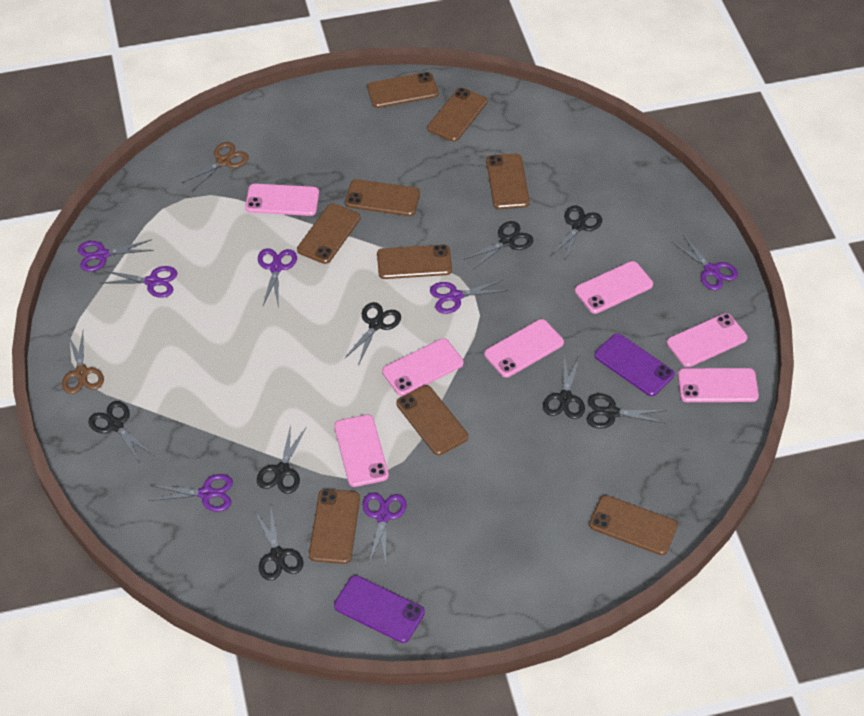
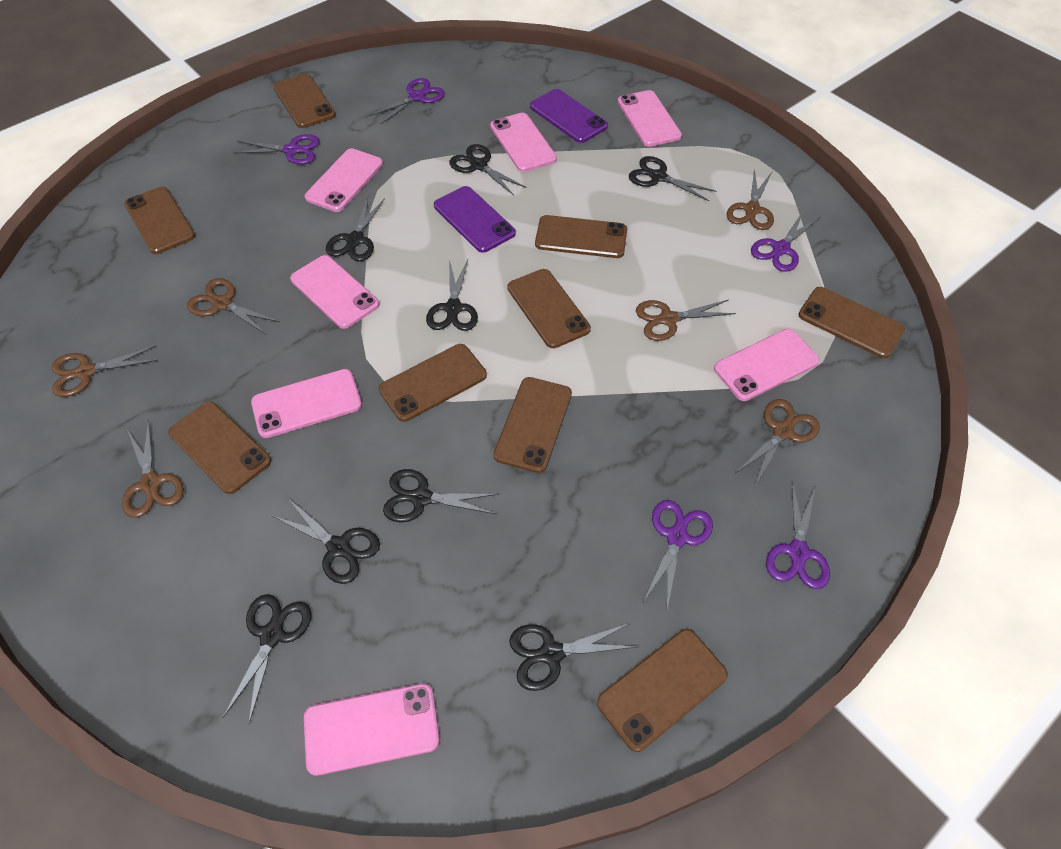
brown scissors: [62,331,104,394] [182,142,249,191] = 2 -> [52,345,158,397] [122,420,184,518] [187,278,280,334] [636,299,736,341] [726,169,774,230] [736,399,820,485] = 6
purple scissors: [78,239,154,272] [102,266,177,298] [149,474,233,512] [258,248,297,305] [362,492,407,564] [430,280,508,314] [672,235,738,290] = 7 -> [234,134,320,164] [370,78,445,124] [643,500,713,609] [751,210,820,272] [766,481,830,589] = 5

